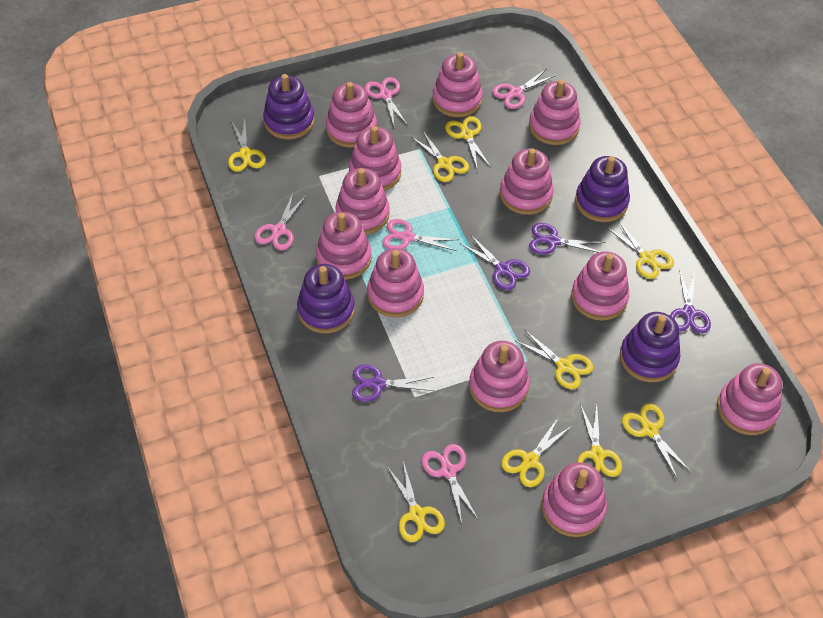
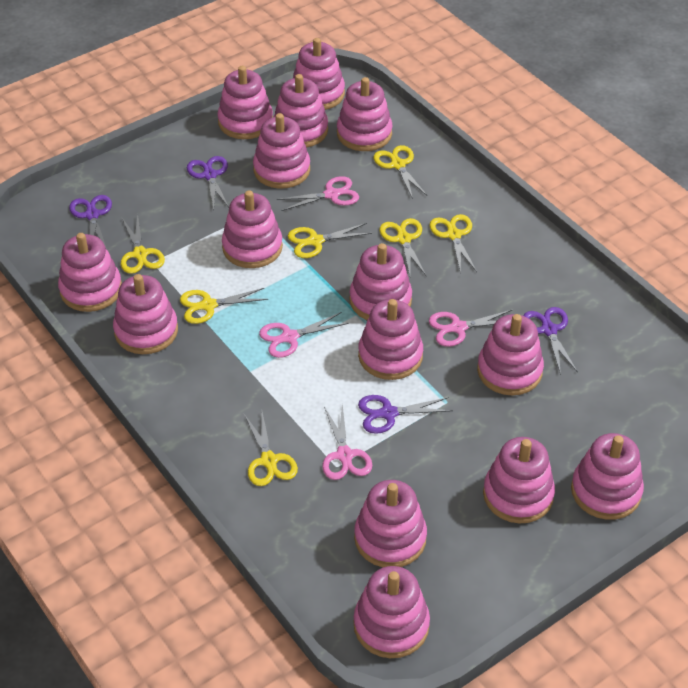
pink scissors: [255,191,307,250] [365,77,408,126] [382,219,459,251] [422,444,478,524] [492,69,555,109] = 5 -> [259,312,349,358] [277,176,359,211] [322,404,372,480] [429,309,513,347] = 4
pink stacking toy: [316,212,372,280] [326,82,377,148] [335,168,390,235] [349,126,401,191] [367,248,424,317] [432,52,483,117] [469,341,529,412] [500,149,554,215] [529,80,581,145] [542,462,607,537] [571,251,629,321] [717,363,782,435] = 12 -> [58,233,122,312] [113,274,178,354] [217,66,273,139] [222,190,283,268] [253,113,310,189] [274,74,328,148] [293,38,345,110] [337,77,392,151] [349,243,412,320] [354,480,427,567] [354,566,430,658] [358,299,423,380] [477,314,544,396] [483,437,555,523] [571,433,644,520] = 15
purple stacking toy: [263,74,315,140] [297,264,355,333] [575,156,630,222] [620,312,680,382] = 4 -> none = 0
yellow scissors: [228,119,266,172] [387,461,445,542] [411,130,469,182] [445,116,491,170] [501,418,573,487] [516,330,593,389] [577,404,622,477] [607,220,674,279] [622,403,691,478] = 9 -> [121,215,165,274] [180,288,268,324] [244,412,298,486] [288,223,372,258] [373,145,427,199] [379,218,427,277] [430,214,477,274] = 7

